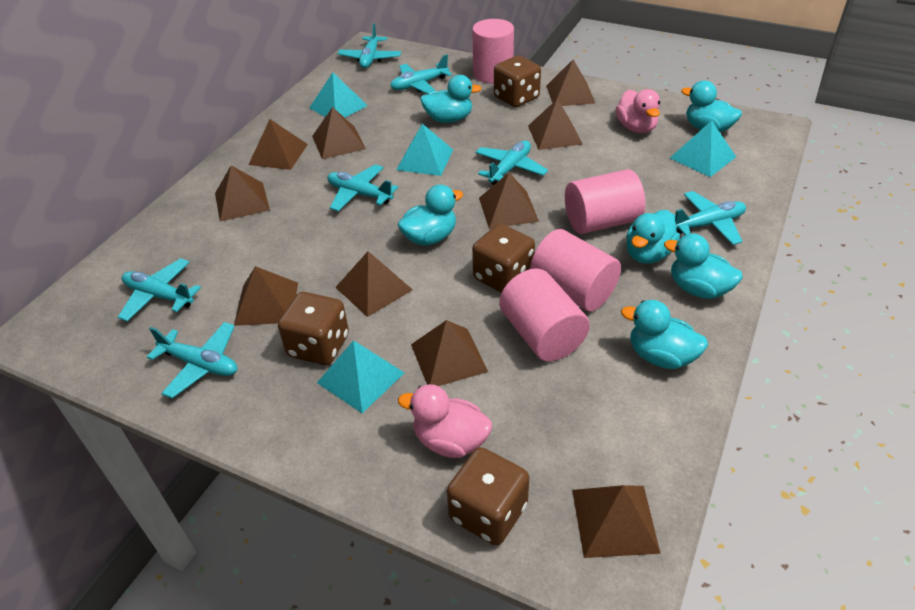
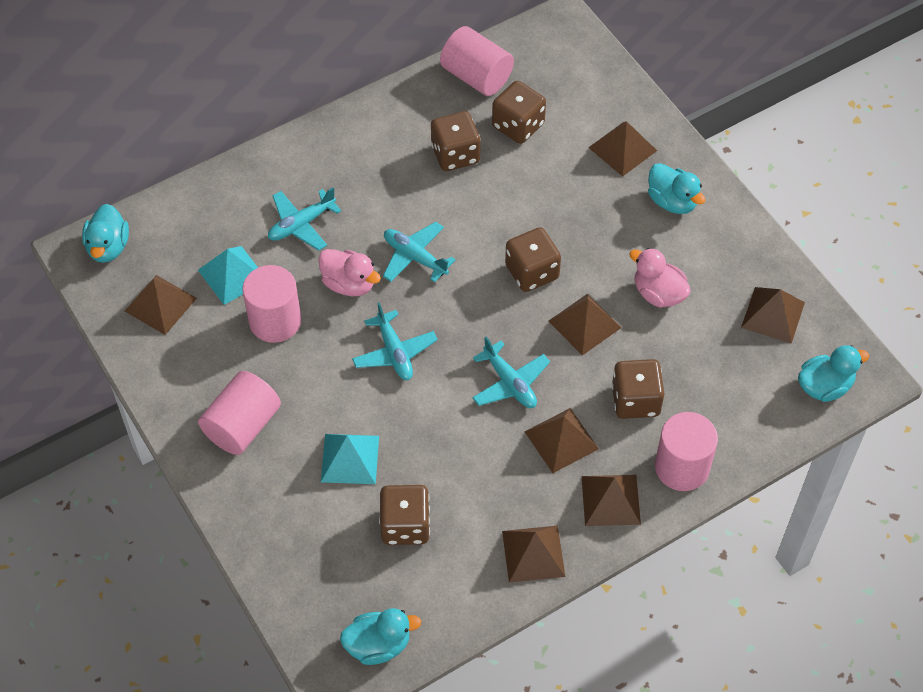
brown dice: [278,292,349,365] [447,447,530,546] [472,224,535,293] [494,55,541,107] = 4 -> [379,485,430,545] [431,111,481,171] [492,81,546,144] [505,227,561,292] [612,359,665,419] = 5
brown pyramid: [215,165,270,222] [234,266,298,326] [248,119,308,170] [312,107,366,159] [335,251,413,317] [411,320,488,386] [479,173,539,229] [528,99,583,150] [546,59,595,106] [572,485,661,558] = 10 -> [125,275,197,335] [502,526,565,583] [525,408,599,473] [549,294,621,356] [581,475,641,526] [588,121,657,177] [741,287,805,344] = 7
turquoise duck: [397,184,463,246] [420,75,482,123] [621,300,708,369] [626,210,680,264] [664,234,743,299] [681,81,742,133] = 6 -> [82,204,129,263] [340,608,421,665] [648,163,706,214] [798,345,869,402] = 4
turquoise plane: [118,258,201,321] [147,322,237,398] [327,164,398,211] [337,23,401,68] [390,55,452,94] [475,140,548,185] [672,191,746,245] = 7 -> [268,187,342,251] [352,302,438,380] [383,222,456,282] [472,337,550,408] = 4
turquoise pyramid: [309,72,368,118] [317,340,405,413] [396,124,453,176] [670,121,736,177] = 4 -> [198,246,258,305] [321,434,379,484] = 2

